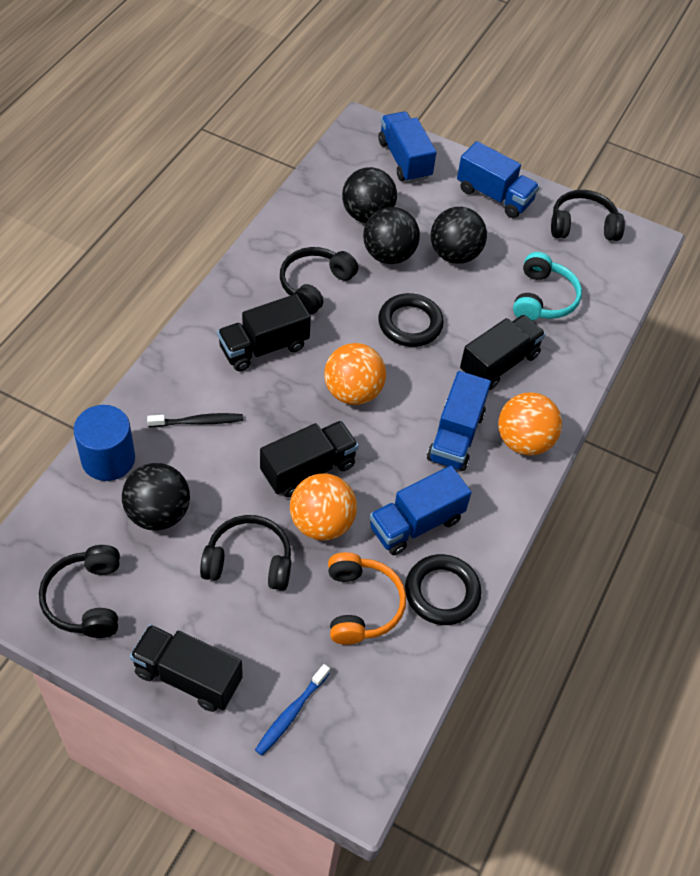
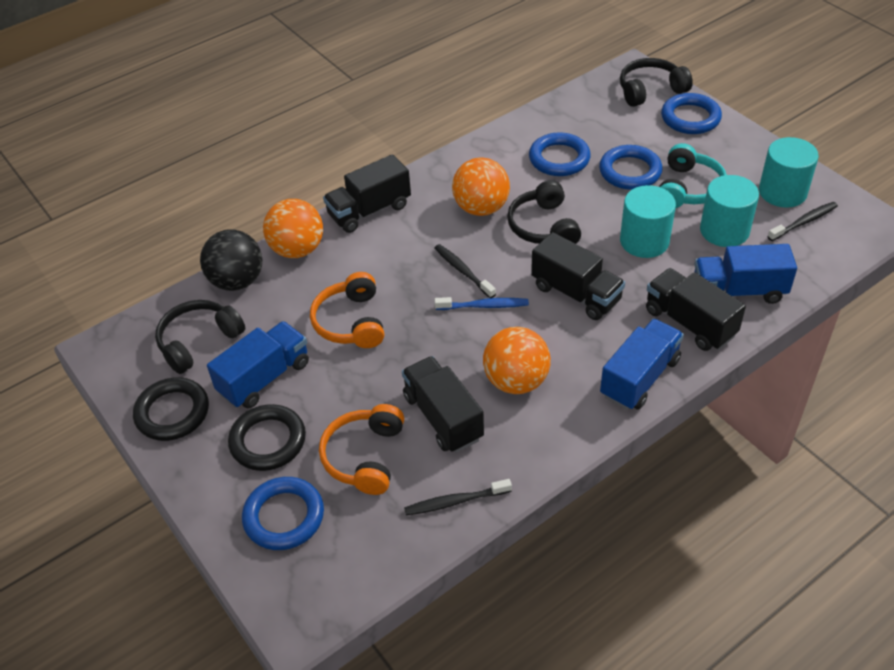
black ball: [122,463,190,530] [342,167,397,223] [363,207,420,264] [431,207,487,264] = 4 -> [200,229,262,291] = 1
black headphones: [39,545,120,638] [200,515,291,591] [280,247,358,314] [551,190,625,241] = 4 -> [155,300,245,374] [507,180,581,244] [620,58,693,107] = 3
black toothbrush: [147,413,243,427] = 1 -> [404,479,512,515] [435,244,496,298] [767,202,838,241] = 3
blue cylinder: [74,405,135,481] = 1 -> none = 0
blue ring: none = 0 -> [242,477,324,550] [529,132,591,176] [599,145,663,190] [661,93,722,134] = 4
blue truck: [369,466,472,555] [378,111,436,183] [427,371,491,471] [457,141,539,218] = 4 -> [207,321,309,409] [600,319,684,410] [694,244,797,304] = 3
orange headphones: [328,552,406,645] = 1 -> [310,272,384,348] [319,404,404,495] = 2
turquoise cylinder: none = 0 -> [620,185,676,258] [700,175,759,247] [759,137,819,208] = 3

